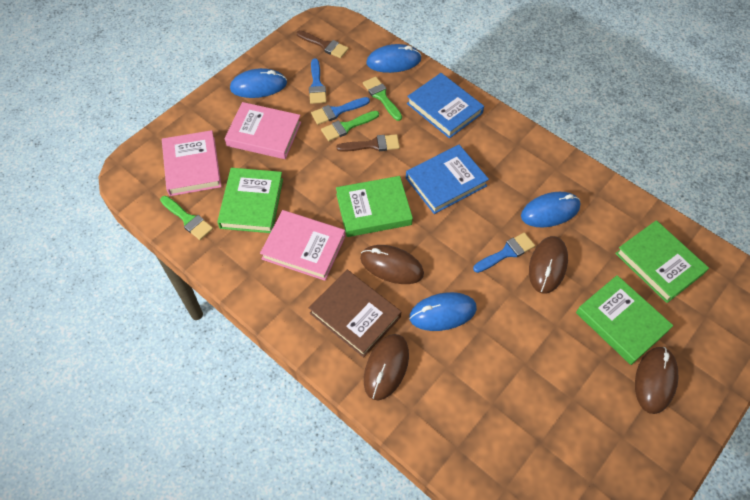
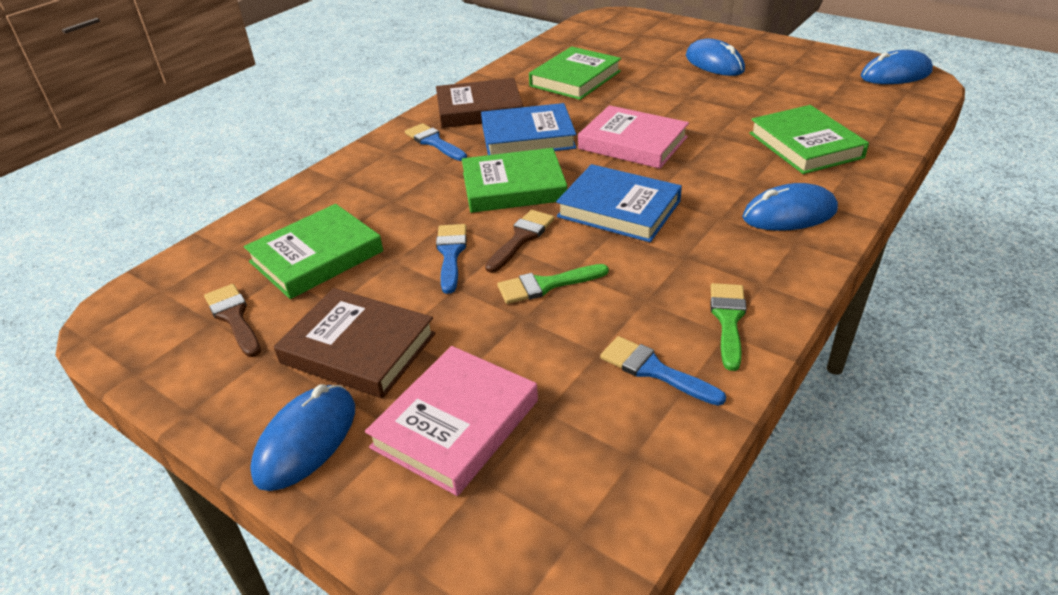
brown book: [309,270,401,358] = 1 -> [274,288,436,398] [436,78,523,128] = 2
brown mouse: [360,245,424,284] [364,334,409,400] [529,236,568,294] [635,347,679,414] = 4 -> none = 0
green brush: [160,196,213,240] [321,111,379,141] [363,77,402,121] = 3 -> [497,264,609,304] [710,283,747,371] = 2
pink book: [162,130,222,196] [224,102,301,159] [260,210,345,281] = 3 -> [365,346,538,496] [578,105,689,169] = 2

